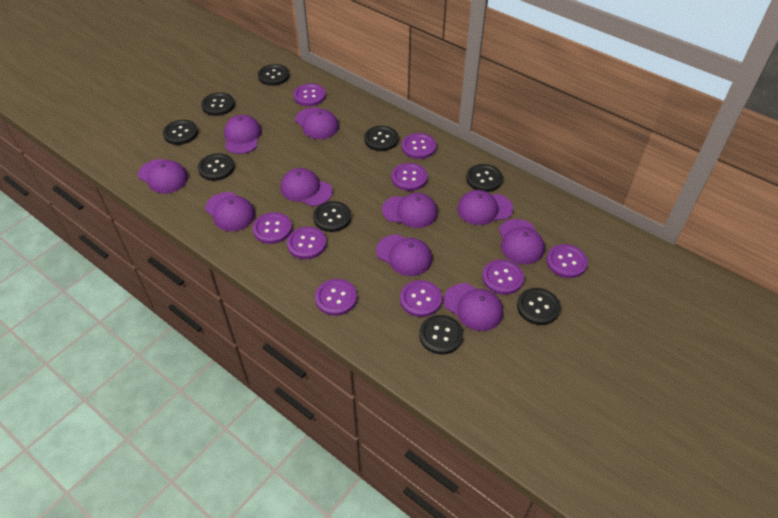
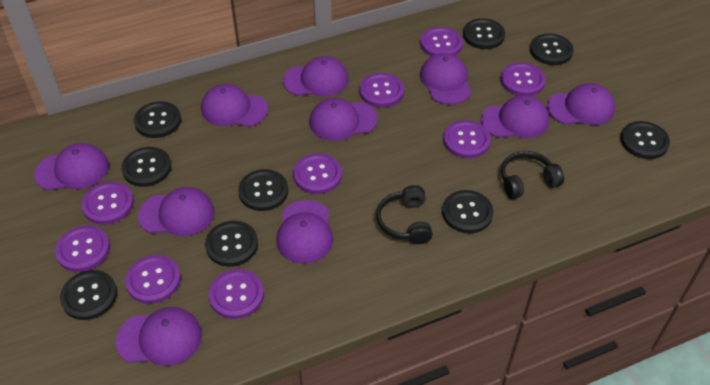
black headphones: none = 0 -> [376,185,433,244] [501,151,564,199] = 2

